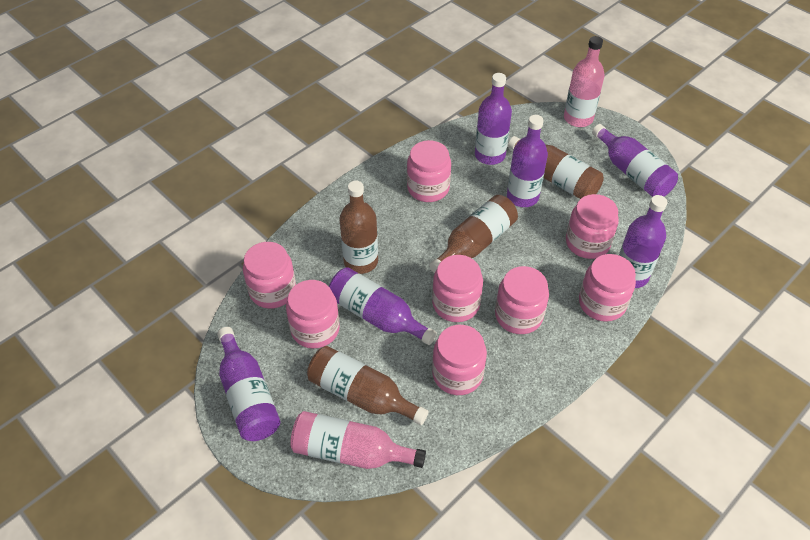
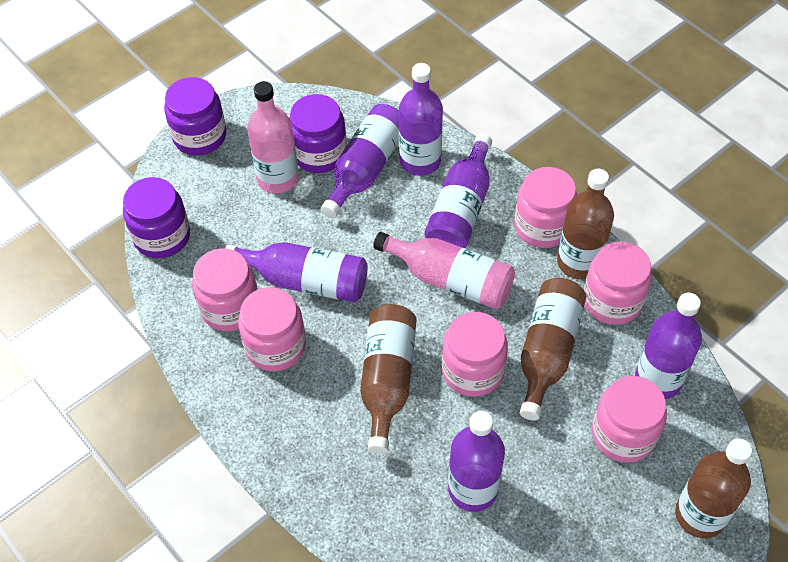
pink jar: [243,242,296,309] [286,280,340,349] [407,140,451,202] [432,255,483,322] [432,325,487,395] [495,266,549,334] [566,194,619,259] [579,254,636,322] = 8 -> [192,248,258,332] [238,287,306,372] [442,312,508,397] [514,167,577,248] [584,241,652,325] [592,376,667,463] = 6
purple jar: none = 0 -> [123,177,190,258] [164,77,226,155] [289,94,347,173] = 3

